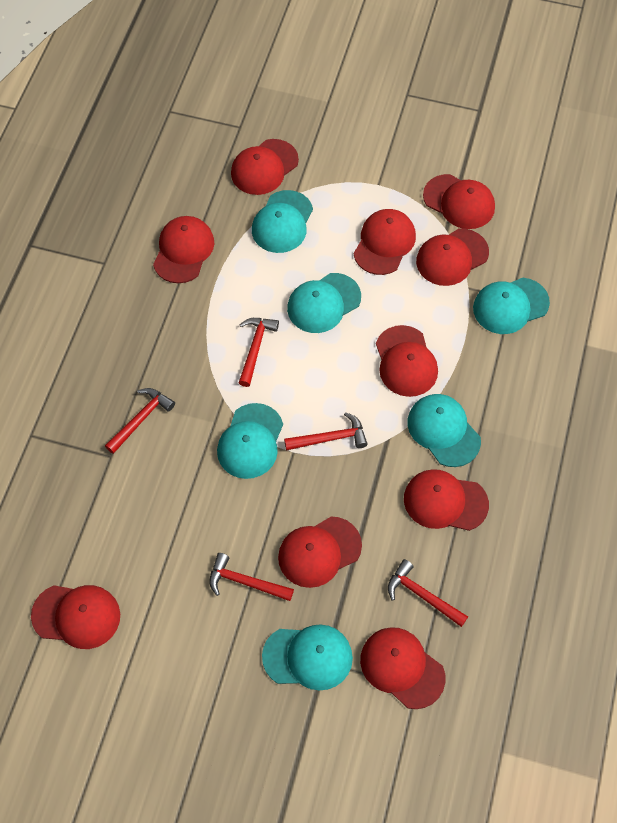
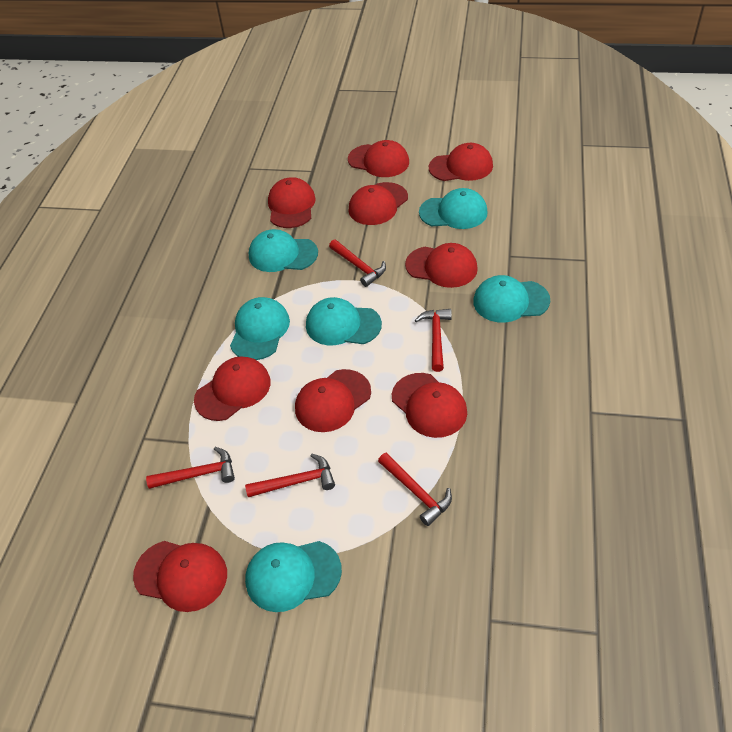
red cap: [31,585,120,649] [153,216,215,283] [231,139,299,195] [278,516,362,588] [354,209,416,275] [360,627,445,709] [376,325,438,397] [404,469,489,531] [416,228,489,286] [423,174,495,229] = 10 -> [133,541,227,612] [194,357,271,421] [268,177,316,228] [295,369,371,432] [348,140,409,177] [348,182,408,225] [392,373,467,438] [405,243,478,288] [429,143,493,181] = 9

